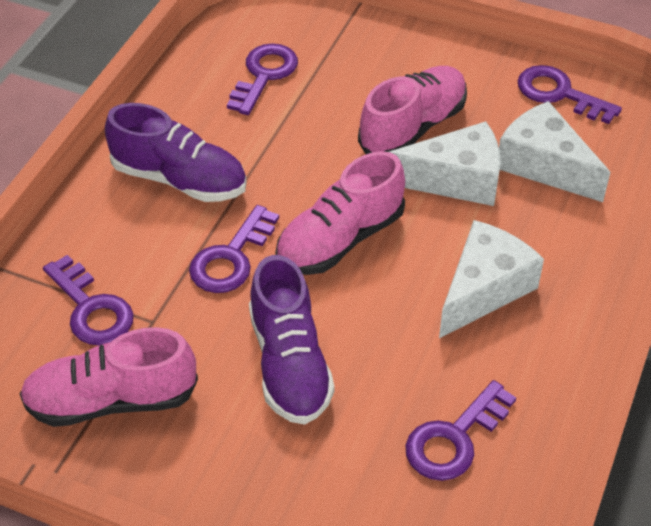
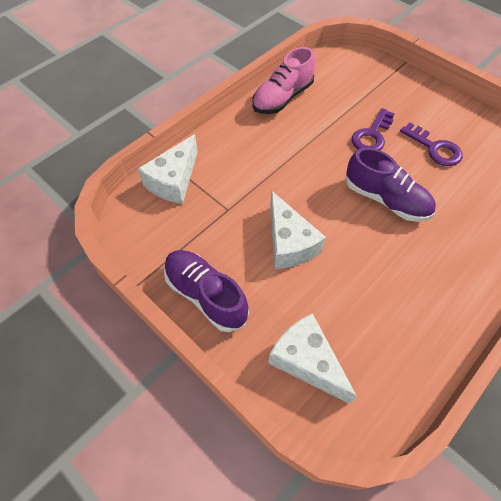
pink shoe: [20,327,198,427] [275,151,405,275] [358,66,467,154] = 3 -> [252,47,315,114] = 1
purple key: [43,255,134,345] [189,205,279,293] [227,43,298,115] [405,380,516,481] [517,65,622,124] = 5 -> [352,108,395,150] [400,123,463,166] = 2

